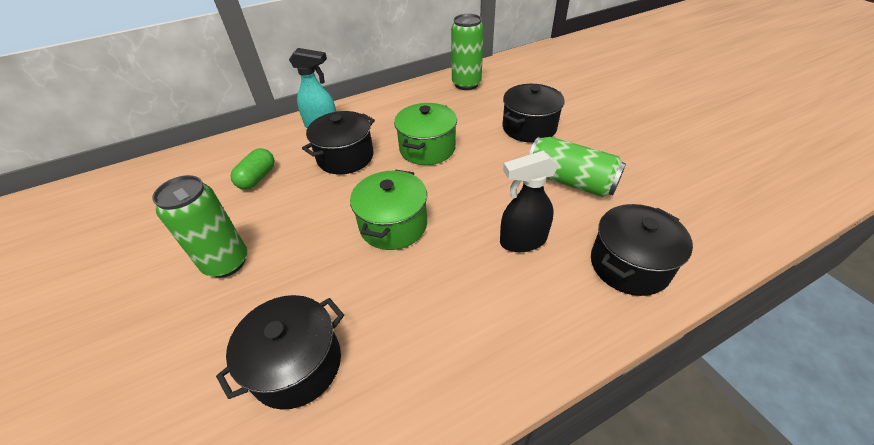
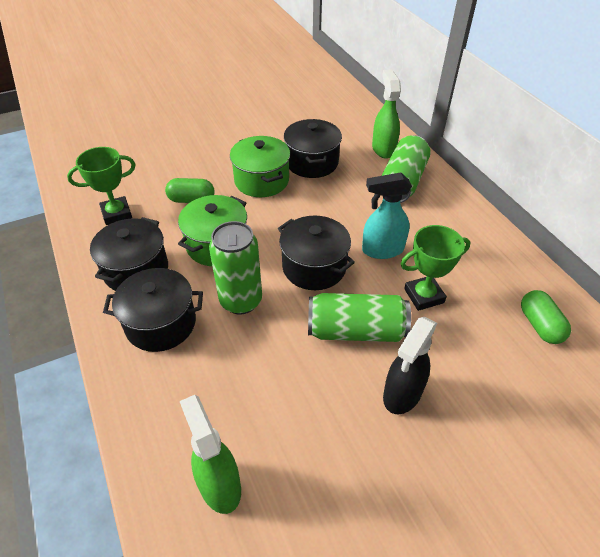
green capsule: [231,148,275,190] = 1 -> [165,178,214,203] [521,290,571,344] = 2
green spray bottle: none = 0 -> [179,395,241,514] [372,69,401,159] = 2
green trophy: none = 0 -> [67,147,136,225] [401,225,470,311] = 2

